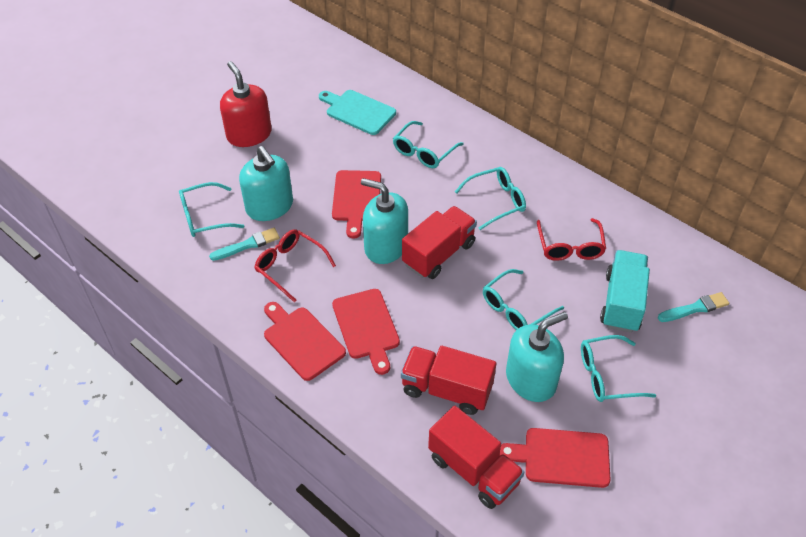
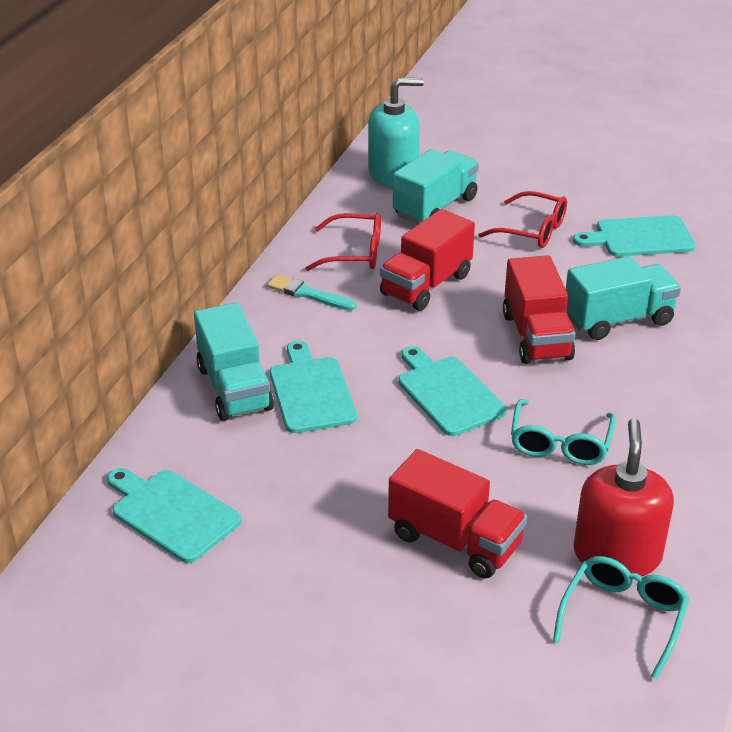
red cutting board: [264,302,346,381] [332,170,381,239] [332,289,400,375] [499,428,611,488] = 4 -> none = 0
turquoise brush: [209,228,280,261] [658,292,729,322] = 2 -> [267,275,357,311] = 1
turquoise cutting board: [319,90,396,135] = 1 -> [107,468,242,563] [270,341,357,433] [398,346,507,436] [573,215,696,257] = 4
turquoise glasses: [179,182,244,237] [393,121,464,168] [455,167,526,230] [483,269,564,330] [581,335,656,402] = 5 -> [511,399,616,465] [553,556,689,680] = 2
turquoise soap dispenser: [239,146,293,221] [361,178,408,264] [506,312,568,402] = 3 -> [368,78,424,187] = 1
turquoise truck: [600,250,650,333] = 1 -> [194,302,274,421] [393,149,479,224] [566,256,681,340] = 3

